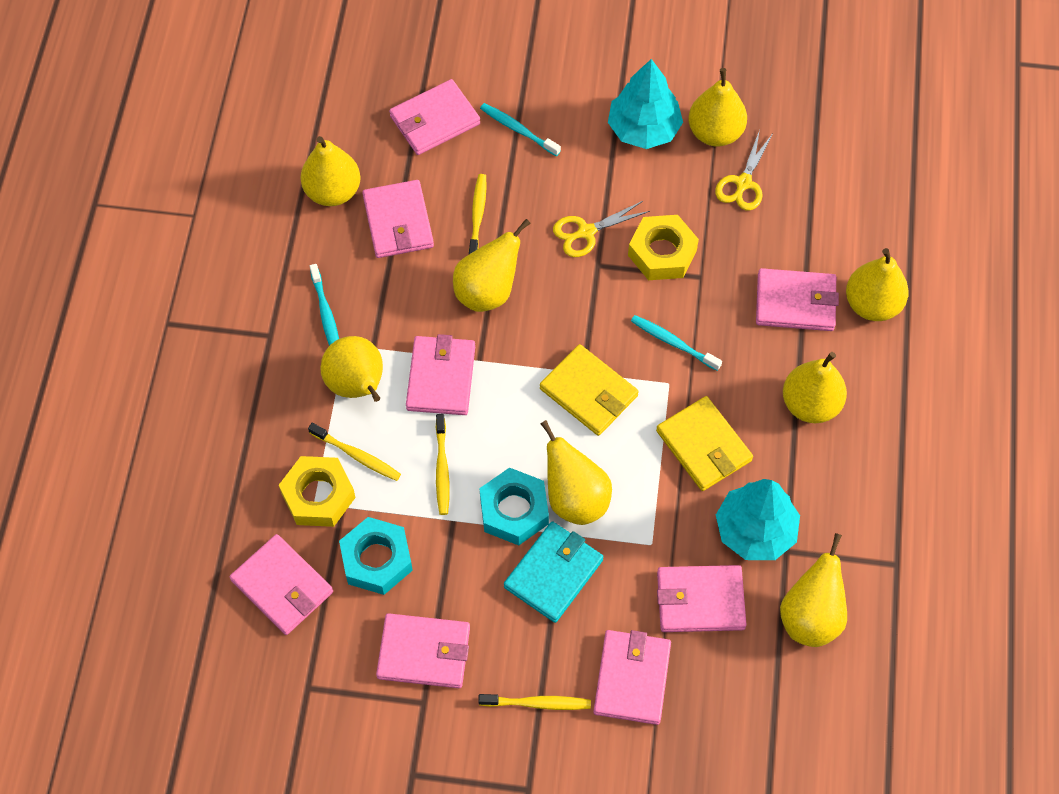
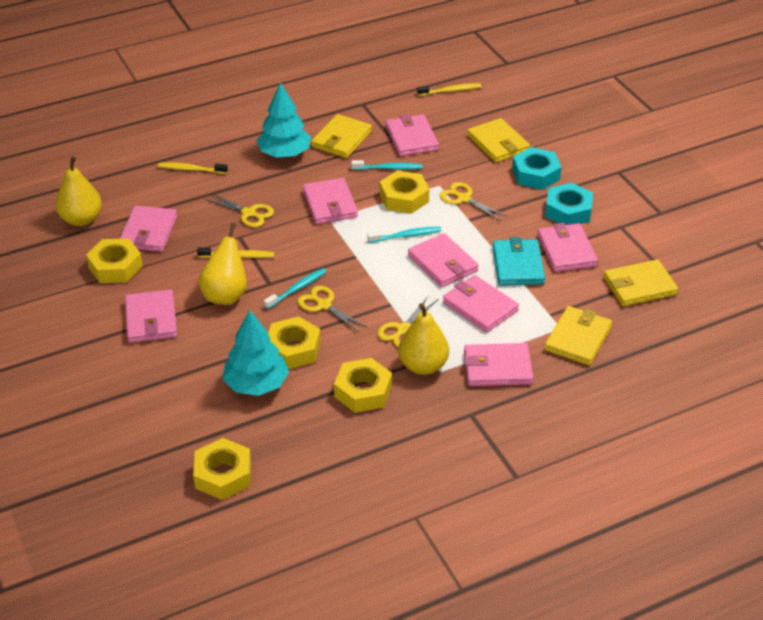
yellow nut: [279,456,356,527] [628,215,699,280] = 2 -> [86,238,143,283] [193,438,251,500] [268,316,321,369] [334,358,392,413] [380,170,429,214] = 5
yellow pear: [301,136,361,206] [320,336,383,402] [453,219,531,312] [541,420,612,525] [688,68,747,147] [780,533,847,647] [783,352,847,423] [846,248,909,321] = 8 -> [56,156,102,226] [198,223,247,305] [398,303,449,375] = 3
yellow scissors: [553,201,650,257] [715,130,772,210] = 2 -> [205,193,274,227] [298,286,368,332] [377,295,438,348] [440,182,506,221] = 4
yellow toothbrush: [308,423,401,481] [436,414,450,515] [469,174,486,254] [478,694,591,710] = 4 -> [158,162,228,174] [197,247,274,258] [417,83,482,96] = 3
yellow wallet: [540,344,639,436] [656,396,753,491] = 2 -> [311,114,372,158] [467,118,530,163] [544,306,612,365] [604,259,678,306] = 4

